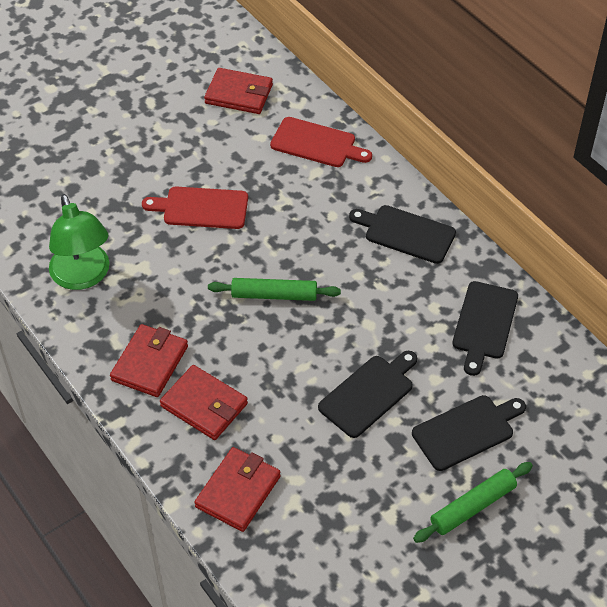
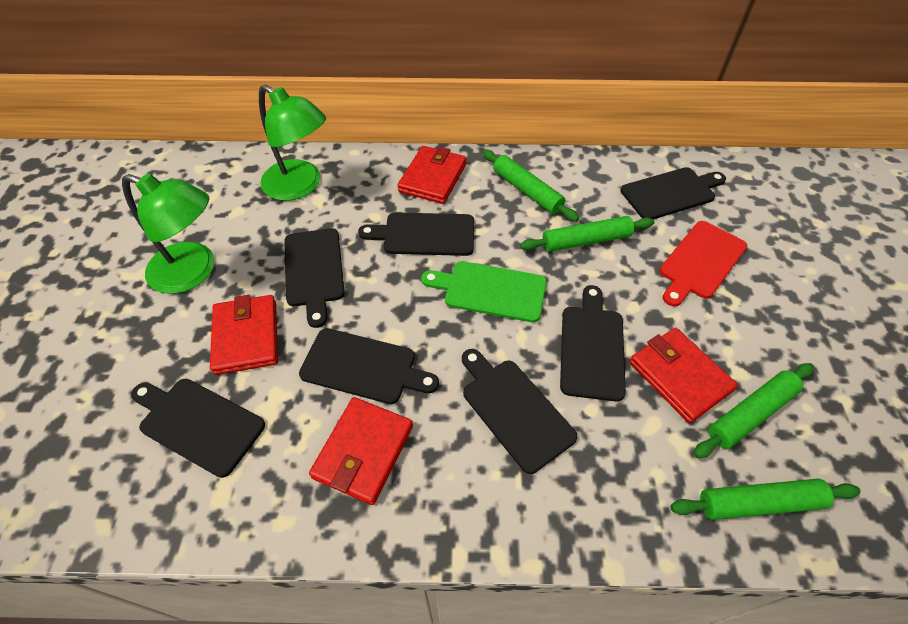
black cutting board: [318,351,417,438] [349,205,456,264] [412,395,526,471] [452,281,518,376] = 4 -> [131,379,265,478] [285,228,345,328] [299,328,439,404] [358,212,474,256] [462,349,577,474] [560,285,626,402] [621,167,726,219] = 7
green cutting board: none = 0 -> [421,261,547,322] = 1
green lamp: [49,194,109,290] = 1 -> [122,174,214,294] [259,85,326,201] = 2
green rolling pin: [208,278,341,301] [413,462,533,543] = 2 -> [482,150,579,222] [520,216,654,252] [670,479,861,520] [693,363,814,458] = 4
red cutting board: [142,187,248,229] [270,117,372,167] = 2 -> [660,221,747,307] = 1

